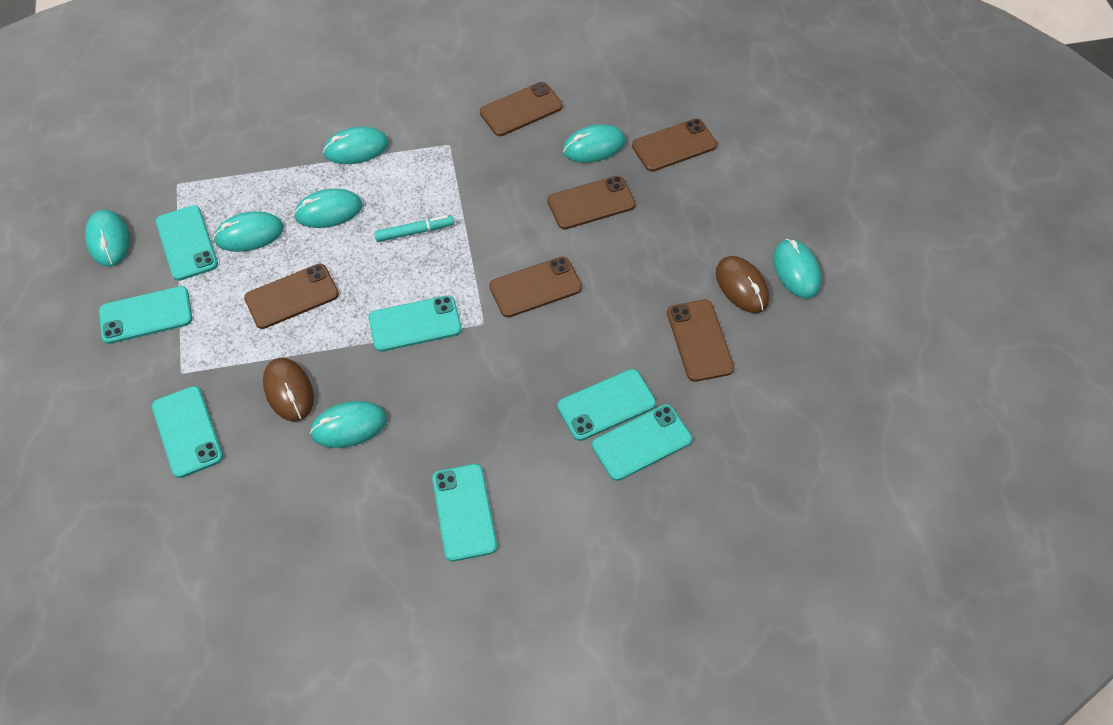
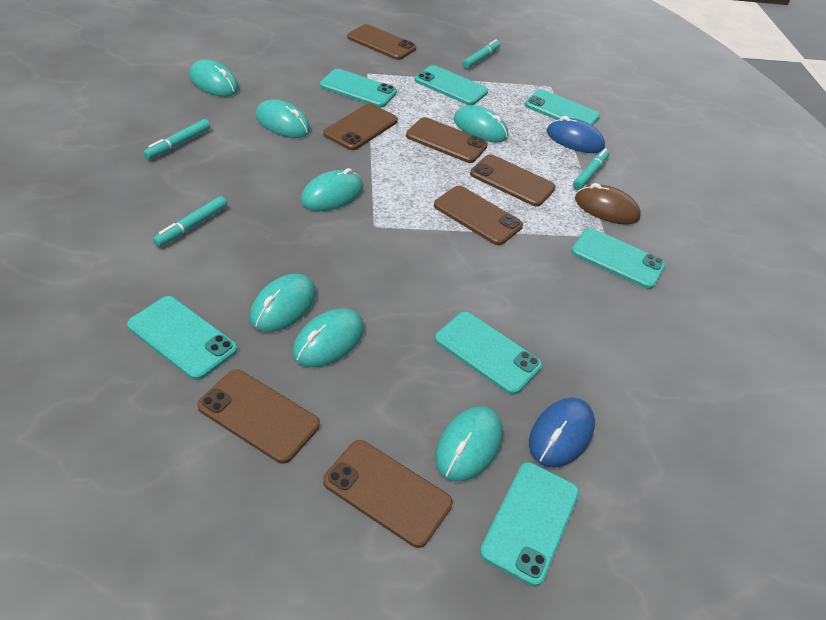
blue mouse: none = 0 -> [529,397,595,468] [547,116,605,153] = 2
brown mouse: [263,358,314,422] [716,256,769,313] = 2 -> [575,183,641,225] = 1
brown phone: [244,264,339,329] [480,82,563,136] [489,256,582,318] [547,176,636,229] [632,118,717,172] [667,300,734,382] = 6 -> [197,369,320,464] [323,103,398,150] [323,440,453,548] [347,24,416,60] [406,117,488,163] [434,186,523,245] [470,154,556,207] = 7
turquoise marker: [374,215,454,242] = 1 -> [143,119,210,160] [153,196,227,247] [462,39,500,69] [573,148,609,190] = 4

